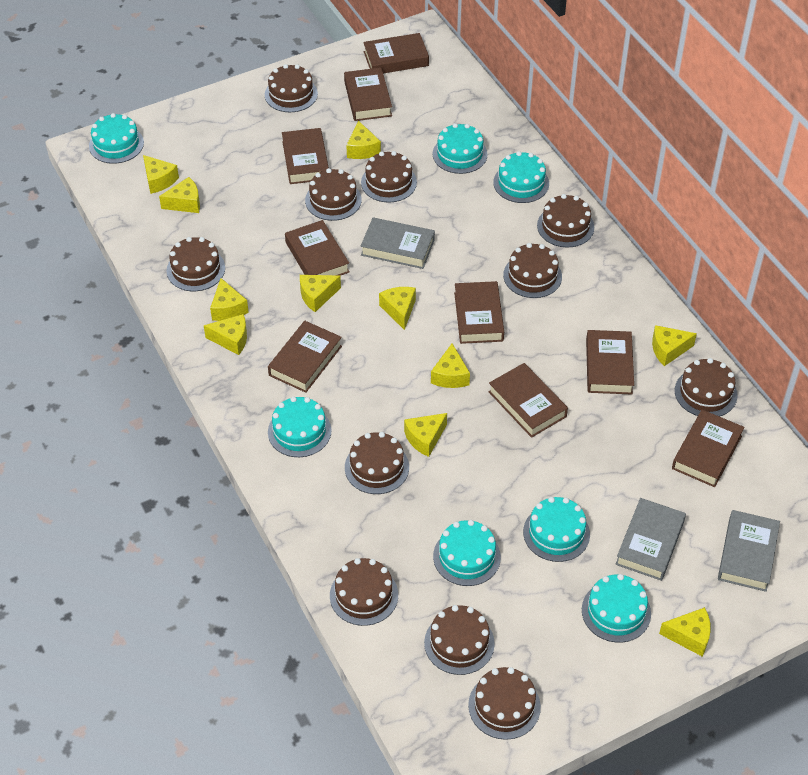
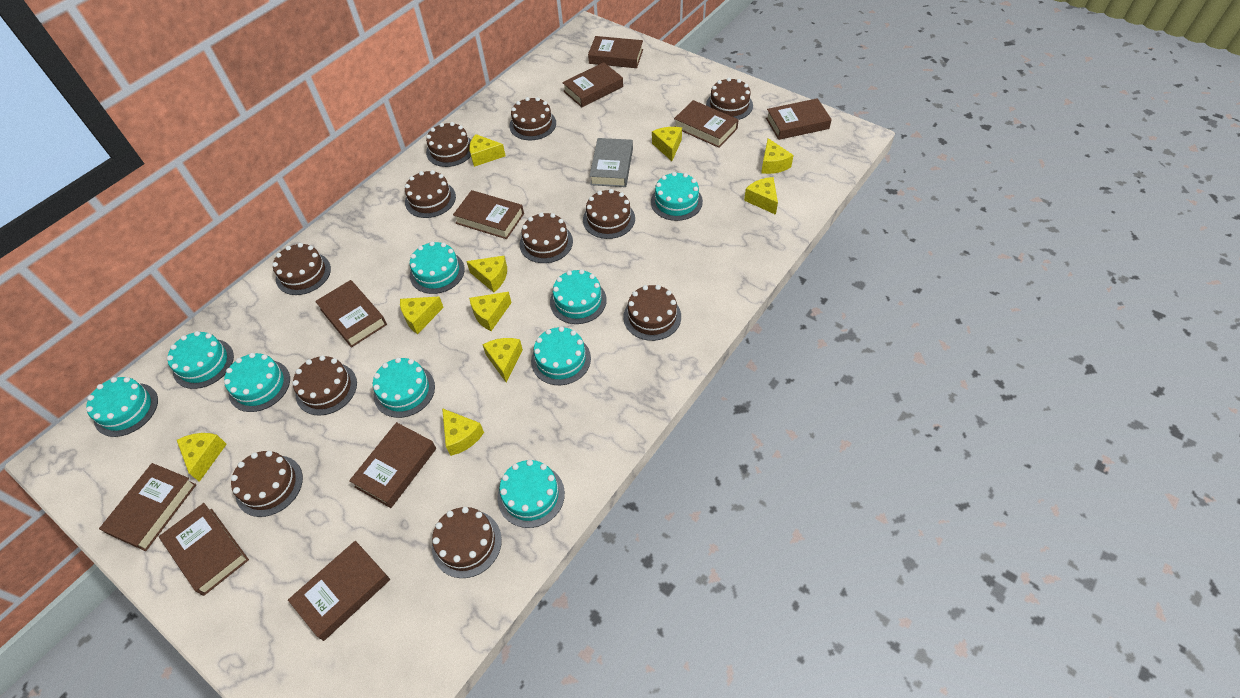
brown book: [268,321,342,393] [282,128,329,184] [285,220,350,276] [344,68,392,121] [363,33,429,73] [454,281,504,344] [488,363,568,438] [586,330,634,395] [672,410,744,487] = 9 -> [99,463,197,551] [159,503,249,596] [288,541,390,641] [315,280,387,348] [349,422,436,508] [453,190,524,239] [562,62,623,107] [588,36,643,68] [674,100,739,148] [766,98,832,140] = 10
grey book: [361,217,435,269] [615,498,686,581] [718,510,780,592] = 3 -> [590,138,633,187] = 1
turquoise cake: [89,113,144,164] [268,396,331,457] [433,123,488,174] [433,520,501,586] [493,151,549,203] [523,497,590,562] [582,574,651,643] = 7 -> [86,377,158,437] [167,331,234,389] [224,353,290,412] [373,358,435,418] [410,241,465,294] [497,460,565,528] [531,326,591,385] [550,269,607,324] [651,172,703,221] = 9
yellow cheese: [143,155,179,194] [159,177,200,213] [204,314,247,355] [210,278,249,321] [300,275,341,312] [346,121,381,159] [379,287,416,330] [404,413,447,457] [431,343,470,388] [652,325,697,366] [659,607,711,657] = 11 -> [177,433,227,482] [400,297,444,334] [442,408,484,456] [466,256,507,292] [469,134,506,167] [469,292,512,331] [482,338,523,383] [652,127,682,161] [744,177,778,215] [761,138,794,174] = 10

